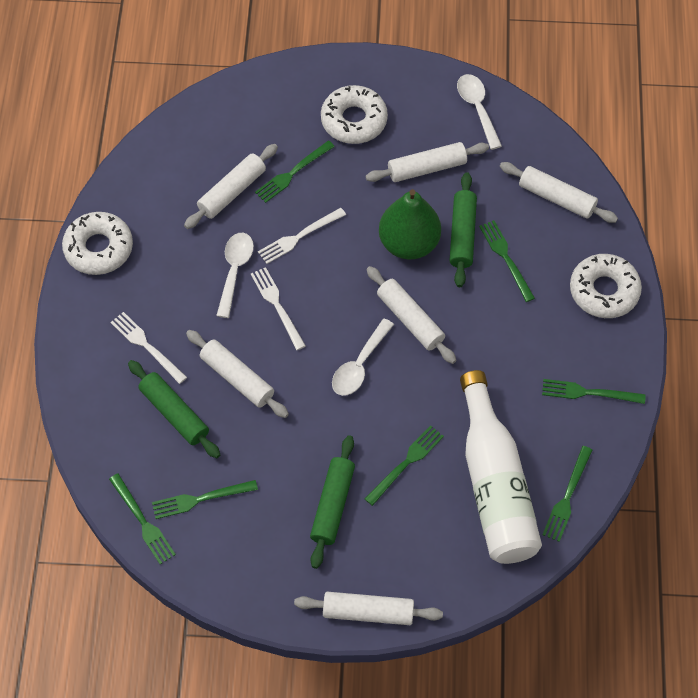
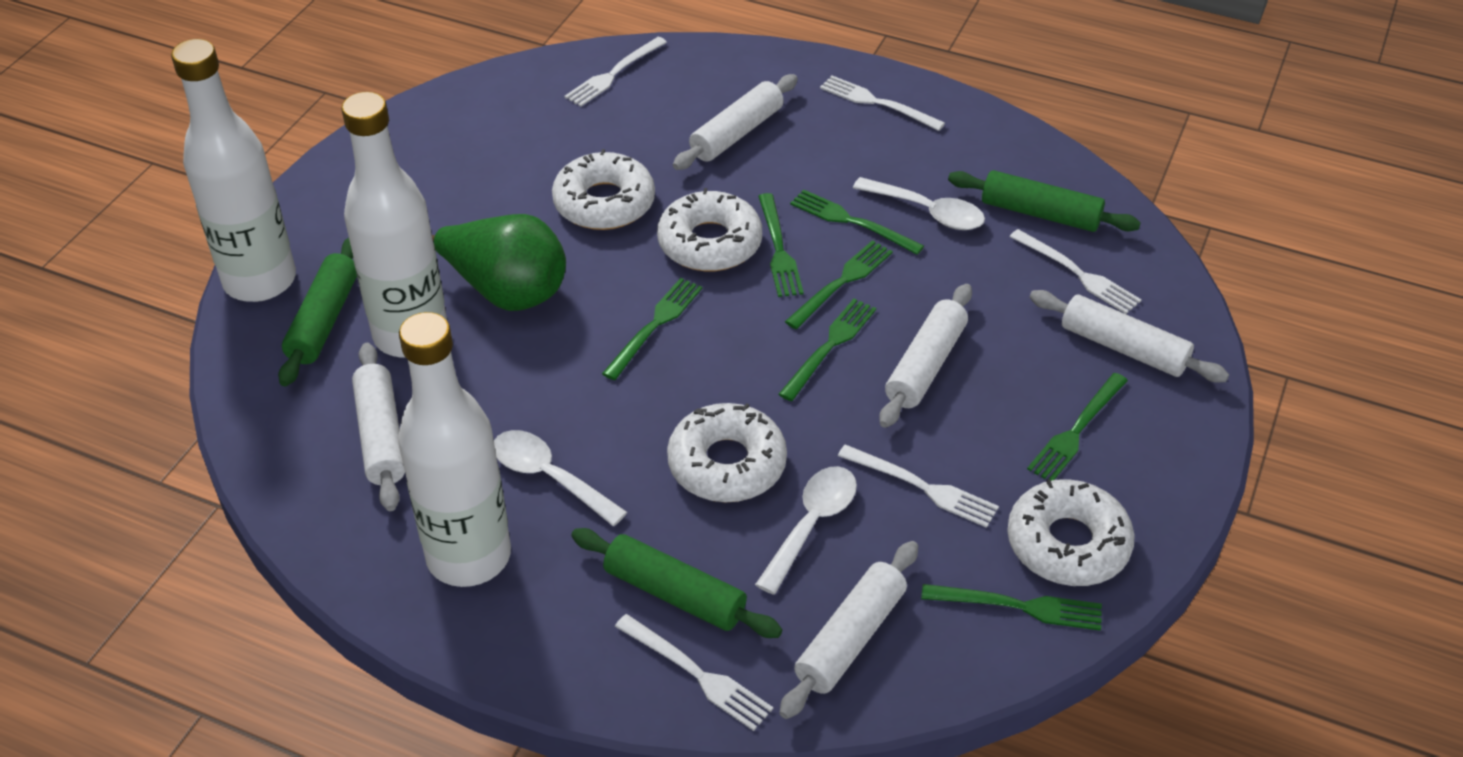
white bottle: [460,370,542,564] = 1 -> [171,39,296,302] [341,92,447,358] [398,312,511,587] = 3
white donut: [62,212,133,275] [321,85,388,144] [570,254,642,318] = 3 -> [552,149,655,230] [657,188,762,271] [667,403,787,502] [1007,479,1135,586] = 4
white fork: [110,312,187,384] [251,267,306,350] [258,208,346,264] = 3 -> [564,37,667,107] [615,614,773,731] [820,75,945,131] [838,444,999,528] [1010,229,1142,314] = 5
white rolling pin: [184,144,278,229] [186,330,289,418] [294,592,443,625] [365,142,489,182] [367,266,456,364] [500,162,618,223] = 6 -> [352,343,405,511] [673,74,798,170] [779,541,918,719] [879,284,972,428] [1030,290,1229,383] = 5

